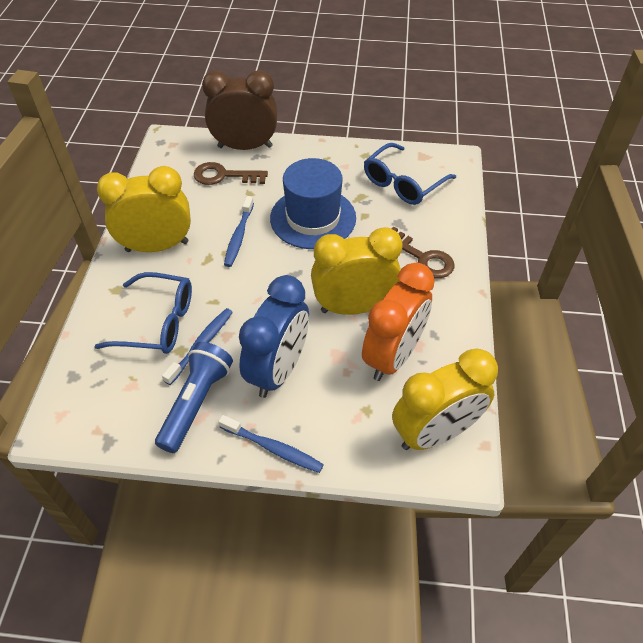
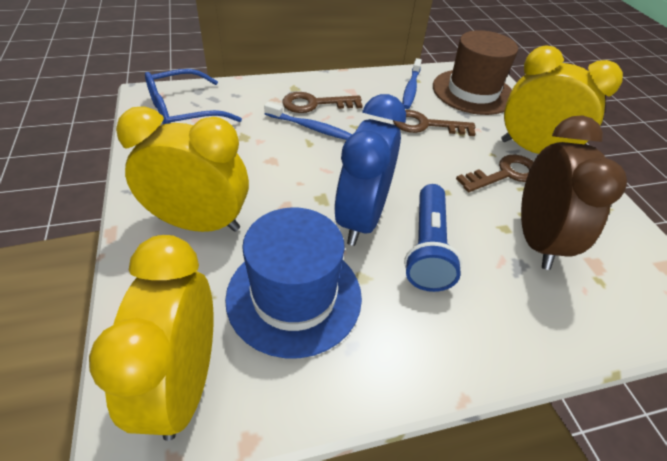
blue glasses: [94,272,192,354] [364,143,456,205] = 2 -> [145,69,242,124] = 1
blue toothbrush: [162,308,233,385] [218,415,324,473] [224,196,254,267] = 3 -> [264,102,352,140] [402,58,422,109] = 2
brown hat: none = 0 -> [433,30,518,115] = 1
brown key: [194,162,268,185] [391,226,455,278] = 2 -> [282,92,363,113] [393,110,476,136] [456,155,534,192] = 3
orange clock: [362,263,435,381] = 1 -> none = 0

